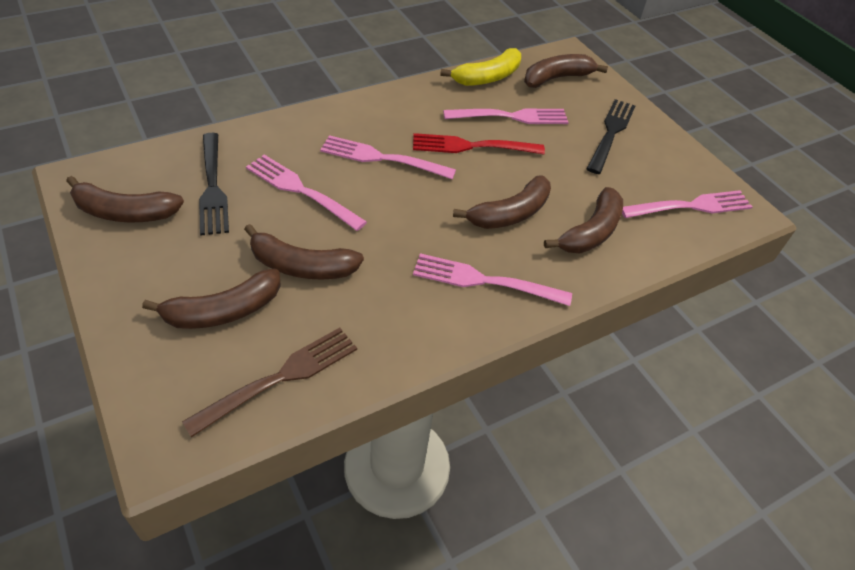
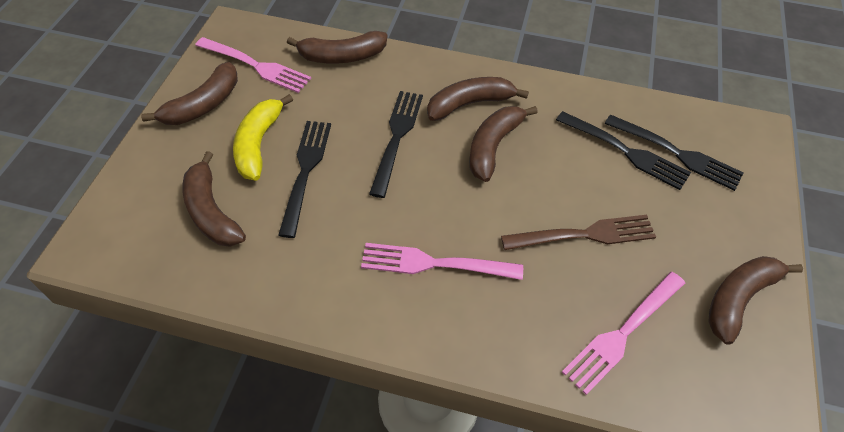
black fork: [199,133,229,236] [587,99,635,174] = 2 -> [278,121,331,238] [369,91,423,198] [556,111,691,190] [605,114,744,191] = 4
pink fork: [246,155,367,231] [320,135,456,179] [413,253,572,306] [443,108,569,124] [622,190,752,218] = 5 -> [195,37,311,93] [361,243,523,280] [562,272,685,395] = 3
red fork: [413,133,545,154] = 1 -> none = 0

